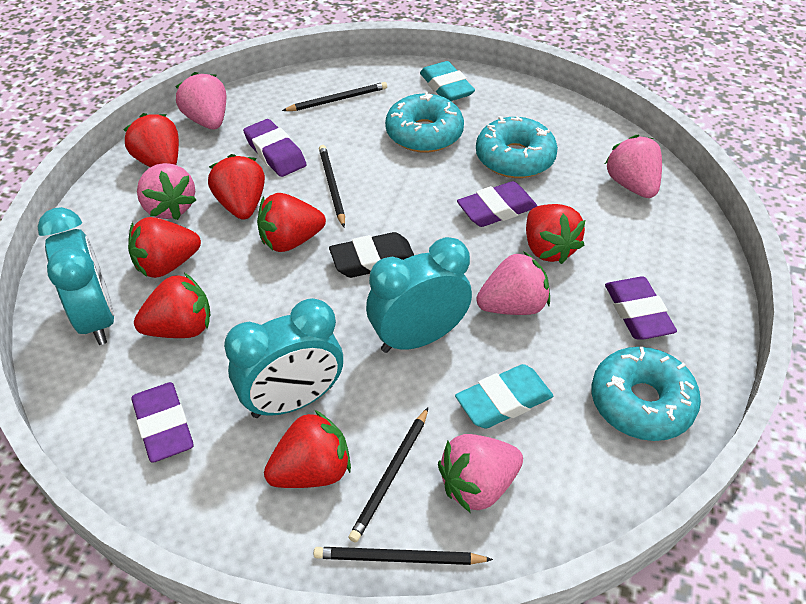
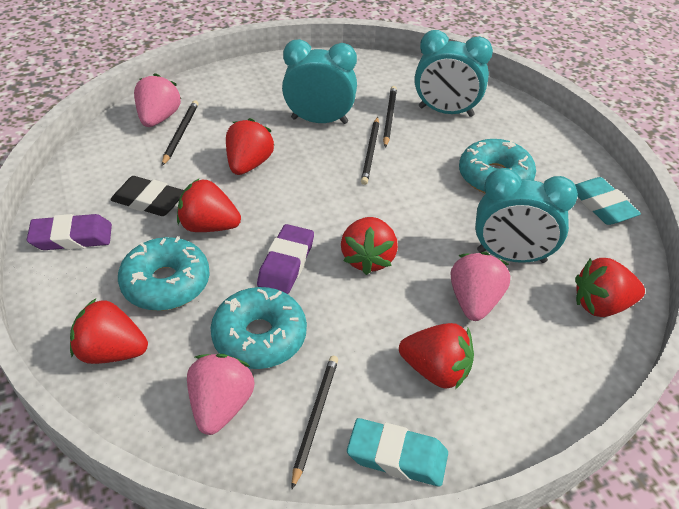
pink strawberry: [137,163,196,220] [175,72,226,129] [438,434,523,512] [476,251,550,315] [605,135,662,198] = 5 -> [134,73,181,127] [187,354,255,435] [450,252,510,321] = 3
purple eraser: [131,382,193,463] [243,119,306,177] [457,181,537,227] [605,277,677,339] = 4 -> [27,214,112,250] [257,224,314,294] = 2
red strawberry: [123,113,179,167] [128,217,201,278] [134,273,211,338] [208,154,265,220] [257,193,326,252] [264,410,351,488] [526,204,585,264] = 7 -> [70,298,148,364] [177,178,241,232] [226,118,275,175] [341,217,398,275] [399,323,474,389] [575,258,645,317] = 6

